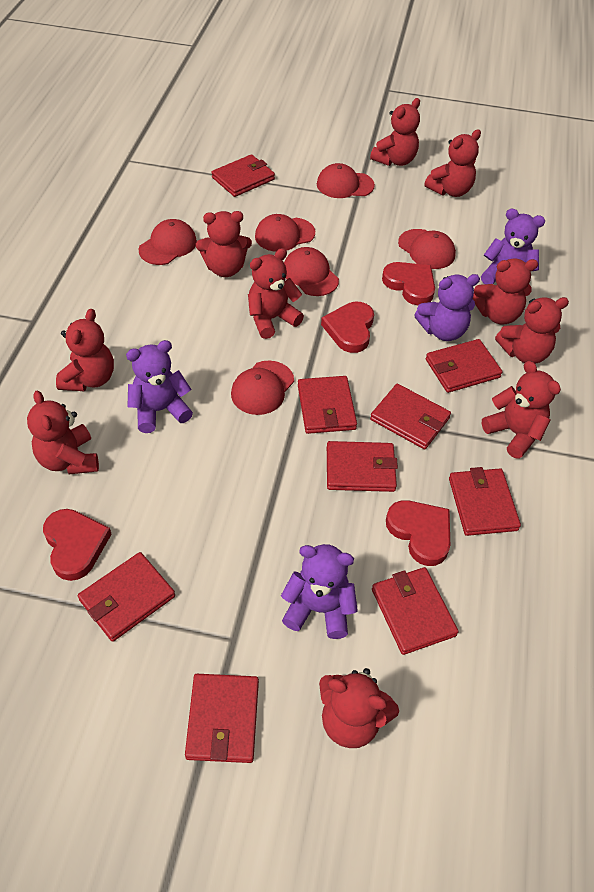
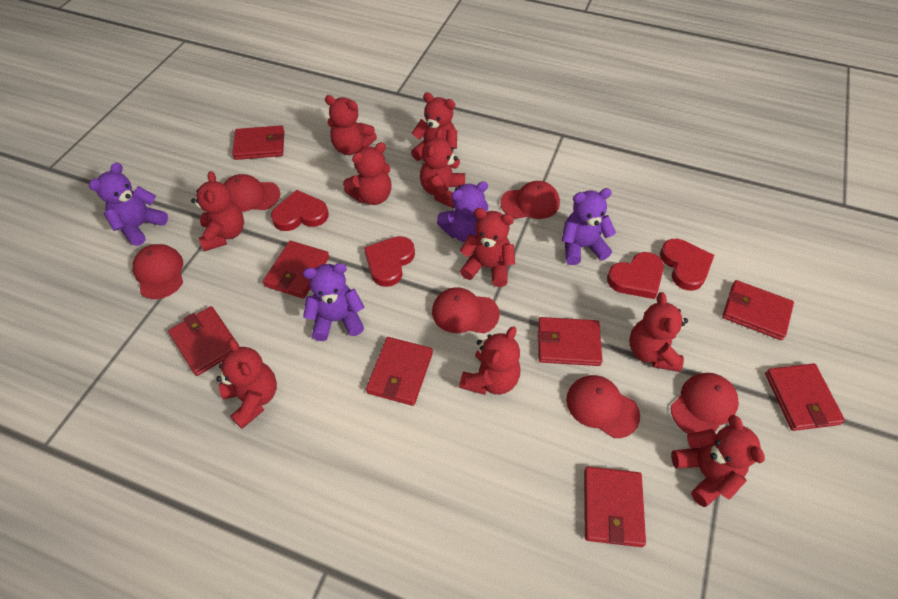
red wallet: [78,552,175,642] [185,674,259,763] [212,154,275,197] [298,376,357,434] [327,441,398,492] [370,384,451,449] [372,567,459,655] [426,339,503,393] [449,467,521,536] = 9 -> [168,306,234,376] [232,125,284,160] [263,241,329,299] [366,337,433,406] [538,317,602,366] [584,467,646,547] [722,280,794,340] [765,363,845,431] = 8

